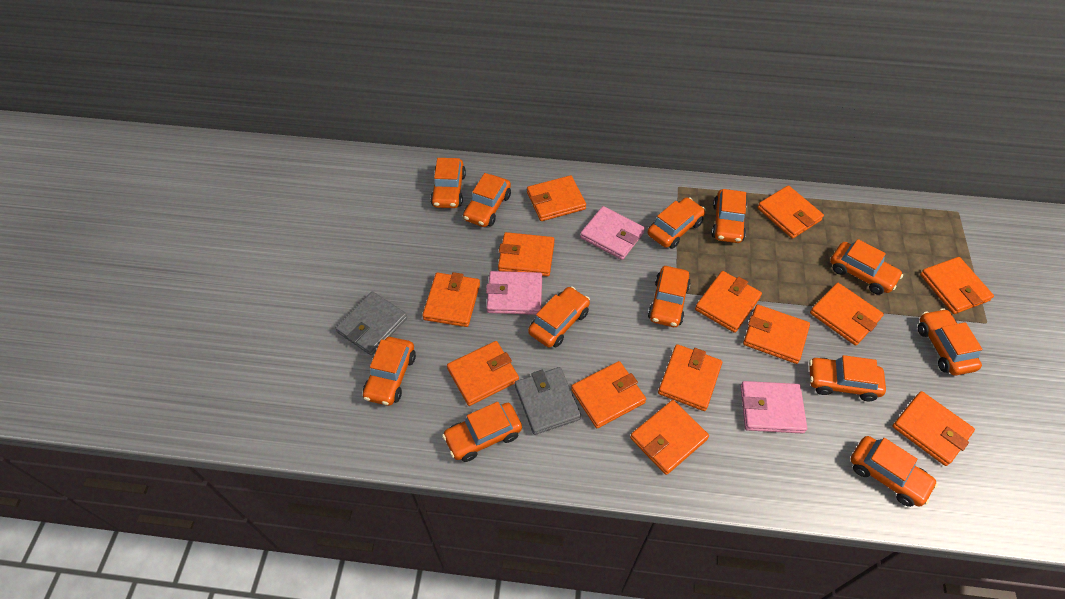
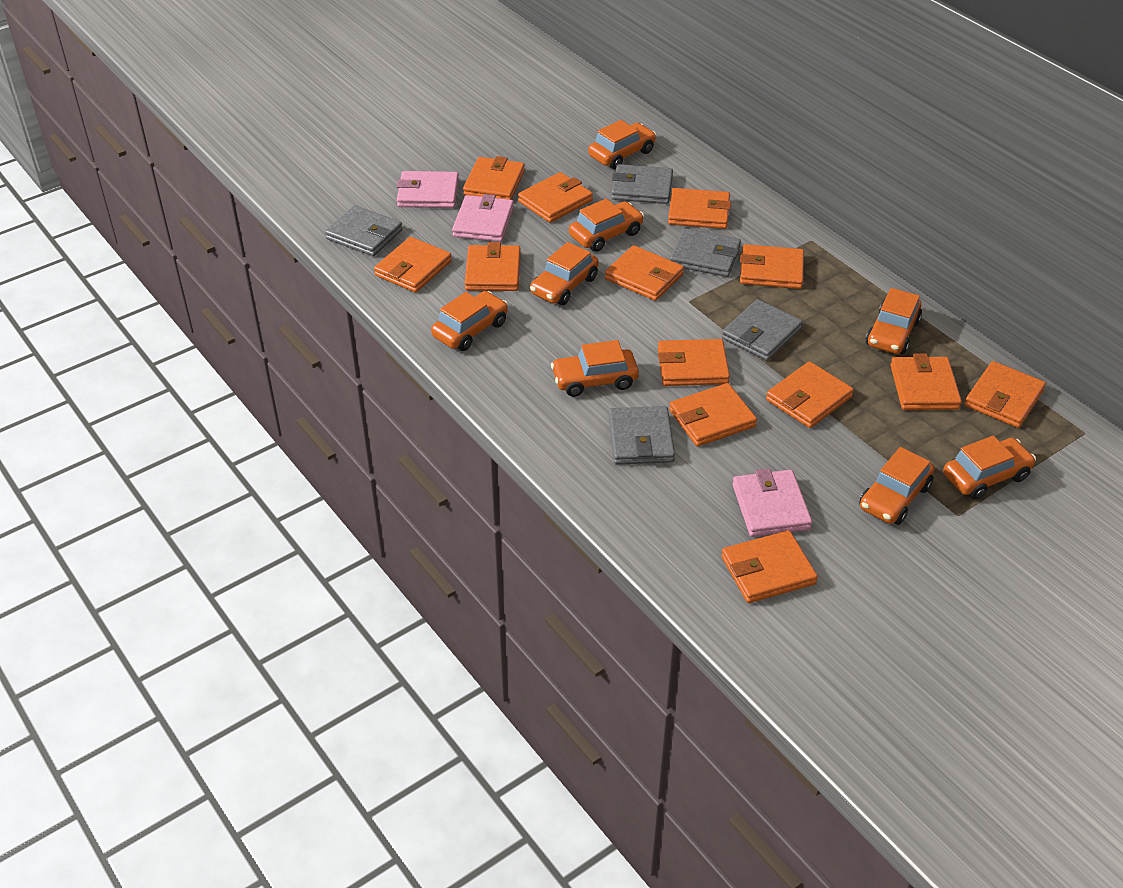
grey wallet: [336,292,407,355] [515,367,581,435] = 2 -> [325,205,402,256] [609,406,675,465] [612,164,673,204] [670,228,741,277] [722,299,803,361] = 5
orange car: [363,337,416,406] [430,158,466,208] [442,402,522,462] [463,173,511,227] [528,287,590,348] [648,197,705,249] [648,266,691,327] [711,189,747,243] [809,355,886,401] [830,239,903,295] [850,436,938,507] [918,309,983,376] = 12 -> [431,291,508,351] [530,242,599,305] [551,340,639,397] [569,199,644,252] [588,120,656,169] [859,447,934,525] [866,288,922,354] [943,436,1036,500] = 8

